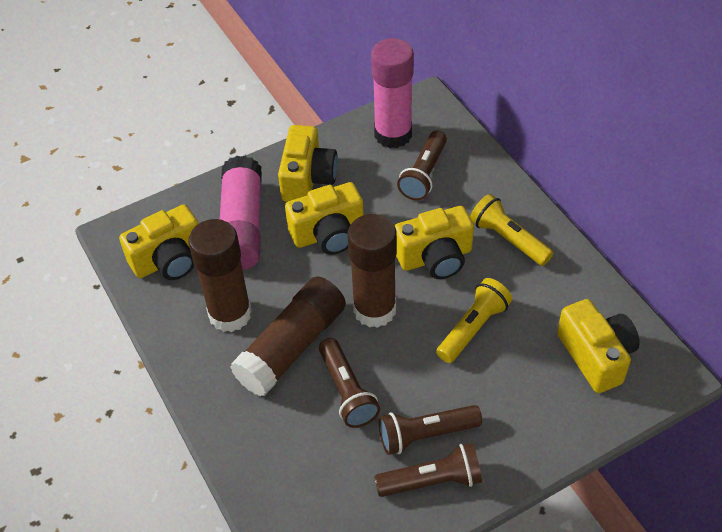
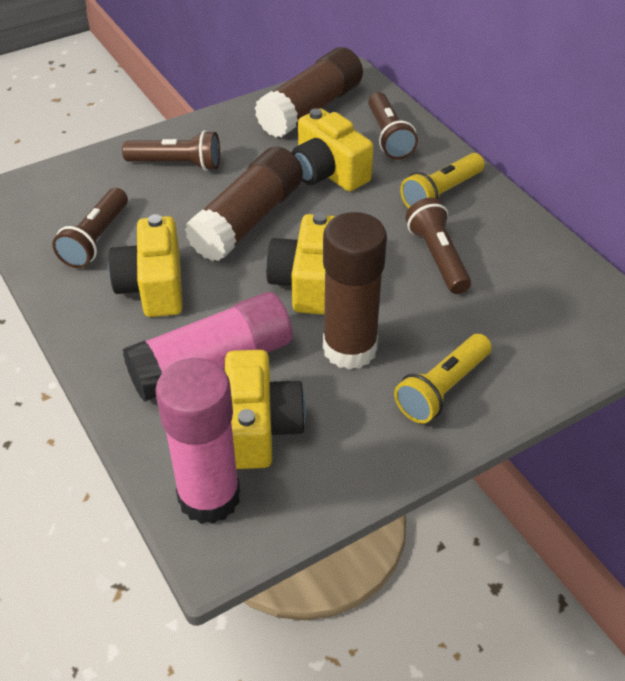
yellow camera: [119,204,198,280] [278,125,338,202] [285,182,364,255] [395,206,474,279] [557,299,640,393] = 5 -> [108,214,183,317] [225,350,306,469] [266,212,335,315] [292,108,374,191] = 4

